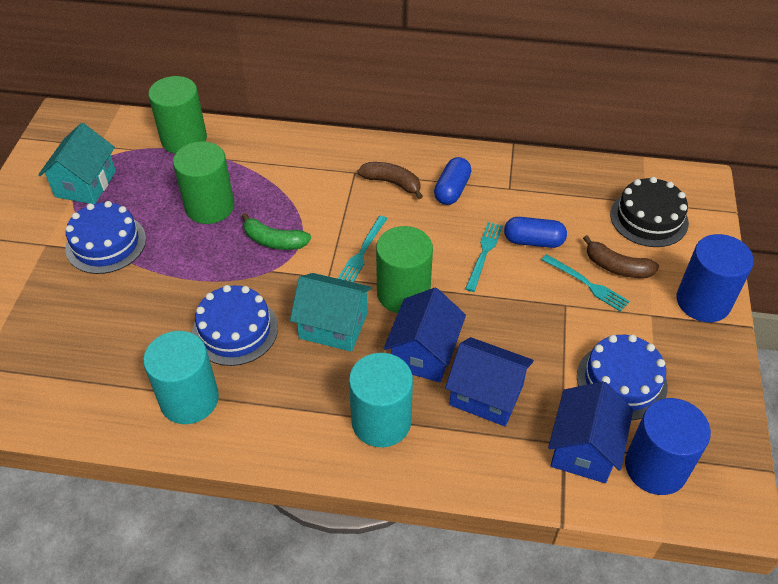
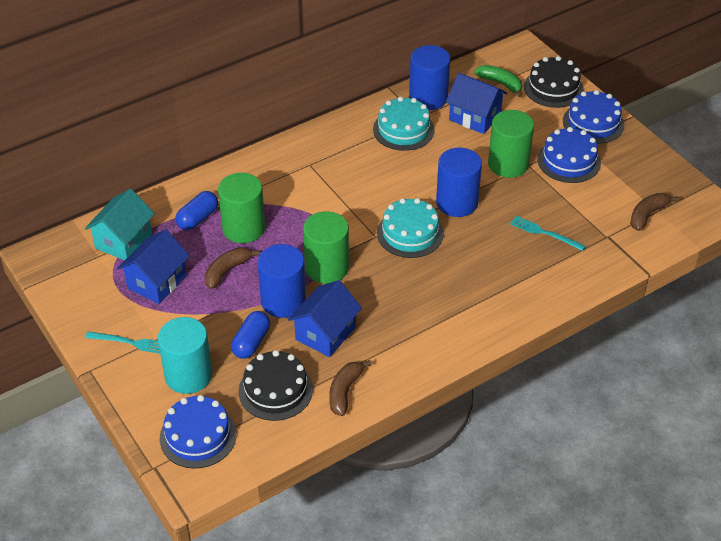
black cake: [610,177,689,247] = 1 -> [239,350,313,421] [524,56,584,108] = 2
blue cylinder: [625,398,711,495] [677,234,754,322] = 2 -> [258,244,306,318] [409,45,450,110] [436,148,482,217] = 3
brown banana: [357,162,423,199] [583,235,659,278] = 2 -> [205,247,260,289] [329,360,372,416] [630,193,679,231] = 3
turquoise cake: none = 0 -> [373,97,435,151] [377,198,444,258] = 2
turquoise cylinder: [143,331,219,424] [349,353,413,447] = 2 -> [158,317,212,394] = 1
turquoise fork: [338,216,388,282] [465,222,503,292] [542,254,630,312] = 3 -> [85,331,160,353] [510,216,586,251] = 2
turquoise house: [38,123,116,204] [290,273,372,352] = 2 -> [85,189,155,260] = 1

